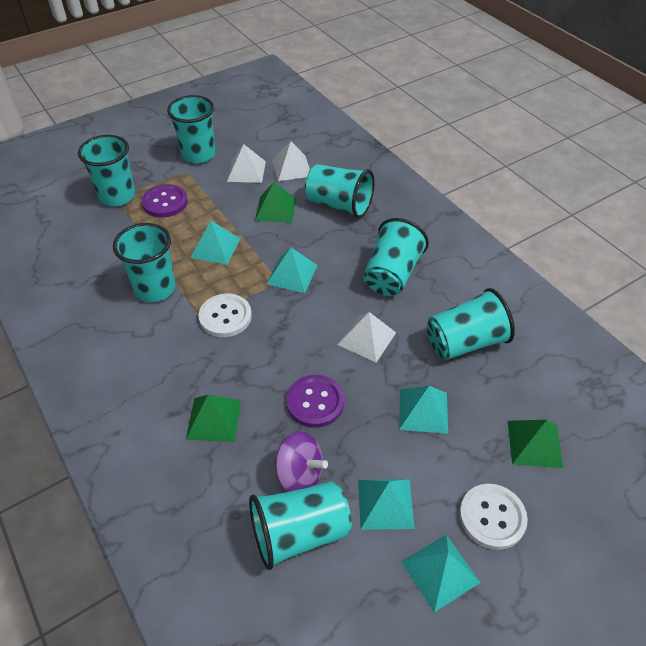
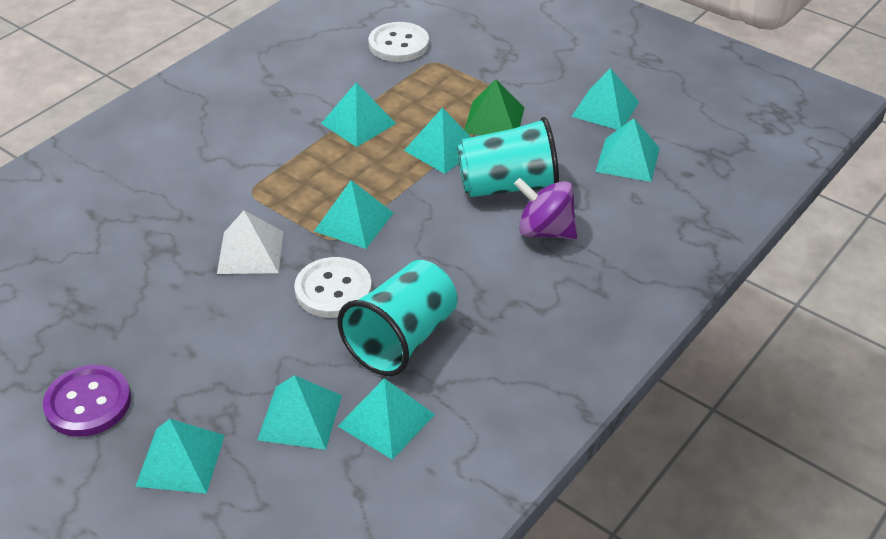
green pyramid: [186,395,241,442] [255,182,296,223] [508,420,563,468] = 3 -> [464,79,524,135] = 1
purple button: [142,184,188,217] [286,375,344,428] = 2 -> [43,365,131,437] = 1
turquoise cup: [78,135,135,207] [113,223,176,302] [167,95,216,164] [249,481,352,570] [305,164,375,218] [363,218,429,296] [427,288,515,360] = 7 -> [338,260,458,376] [457,117,559,197] = 2
turquoise pyramid: [190,221,240,265] [267,248,318,293] [358,479,415,530] [399,386,448,434] [401,535,481,612] = 5 -> [135,419,225,494] [257,375,342,450] [314,180,393,249] [321,83,396,147] [338,378,435,460] [404,108,471,174] [571,68,639,130] [595,118,660,182] = 8
white pyramid: [227,144,266,183] [272,141,310,181] [337,312,396,363] = 3 -> [217,210,283,274] = 1

